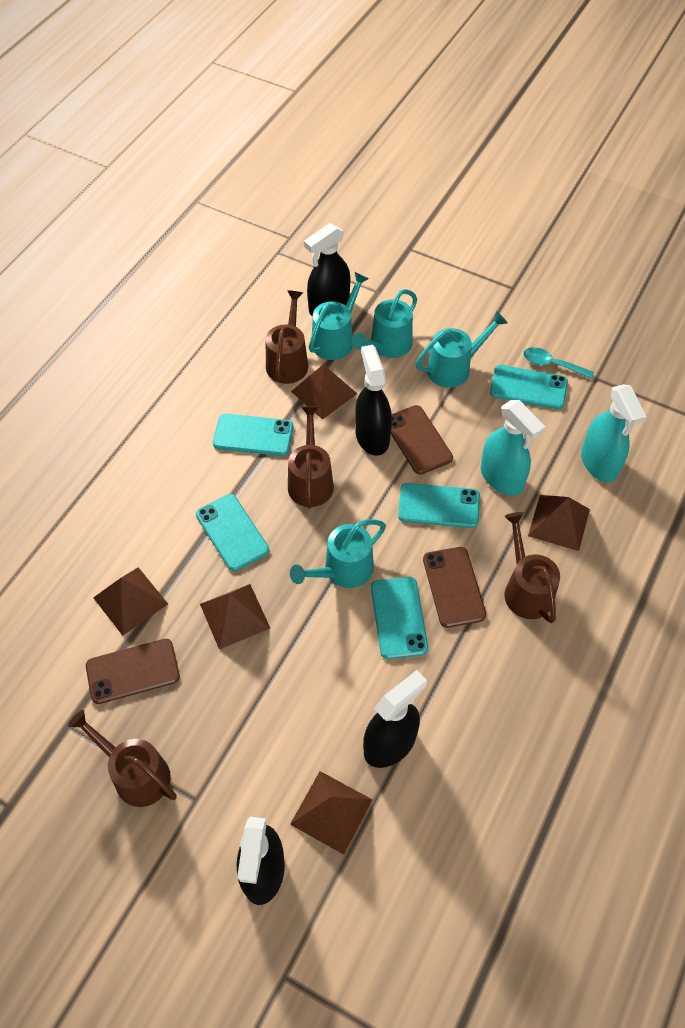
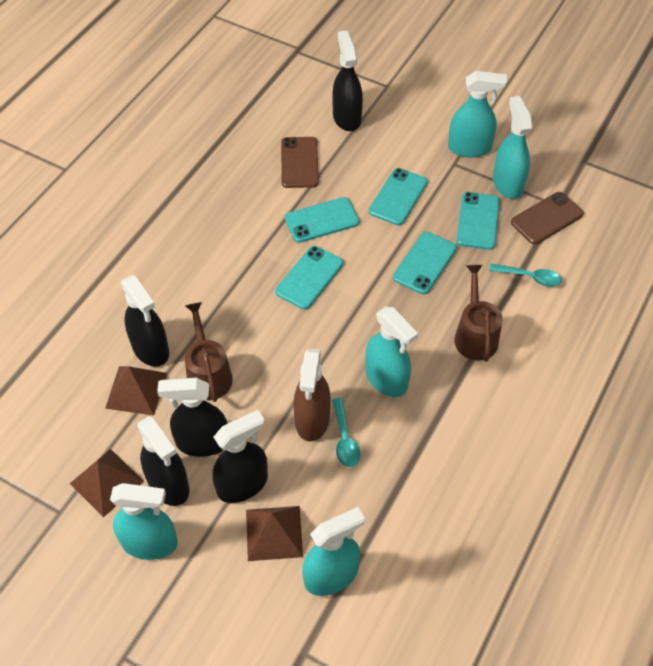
black spray bottle: [237,817,285,905] [304,223,350,316] [355,345,392,456] [363,670,427,768] = 4 -> [121,275,169,367] [137,416,189,506] [157,378,227,457] [212,410,268,503] [332,30,363,131] = 5
brown phone: [86,639,180,704] [391,405,453,475] [423,547,486,628] = 3 -> [281,137,319,188] [511,192,584,245] = 2
brown pyramid: [93,567,168,636] [200,584,270,649] [290,771,372,855] [291,364,357,419] [528,495,590,551] = 5 -> [70,449,144,517] [105,366,167,416] [246,506,303,561] = 3
brown spray bottle: none = 0 -> [293,348,331,441] = 1
brown watering can: [68,710,177,807] [266,290,308,384] [288,407,334,509] [504,512,560,623] = 4 -> [185,302,233,402] [454,265,502,362] = 2
turquoise spoon: [523,347,594,379] = 1 -> [332,398,360,467] [489,264,562,287] = 2
turquoise spray bottle: [481,400,546,496] [581,384,647,483] = 2 -> [110,483,178,560] [302,507,365,596] [365,307,418,397] [448,71,507,158] [493,96,533,199] = 5
turquoise watering can: [290,519,386,588] [309,272,369,360] [352,289,417,358] [416,311,508,388] = 4 -> none = 0

